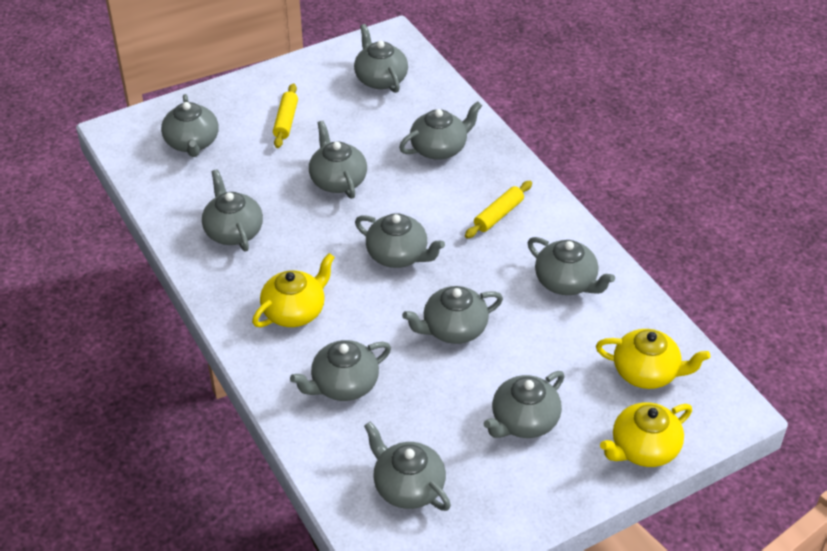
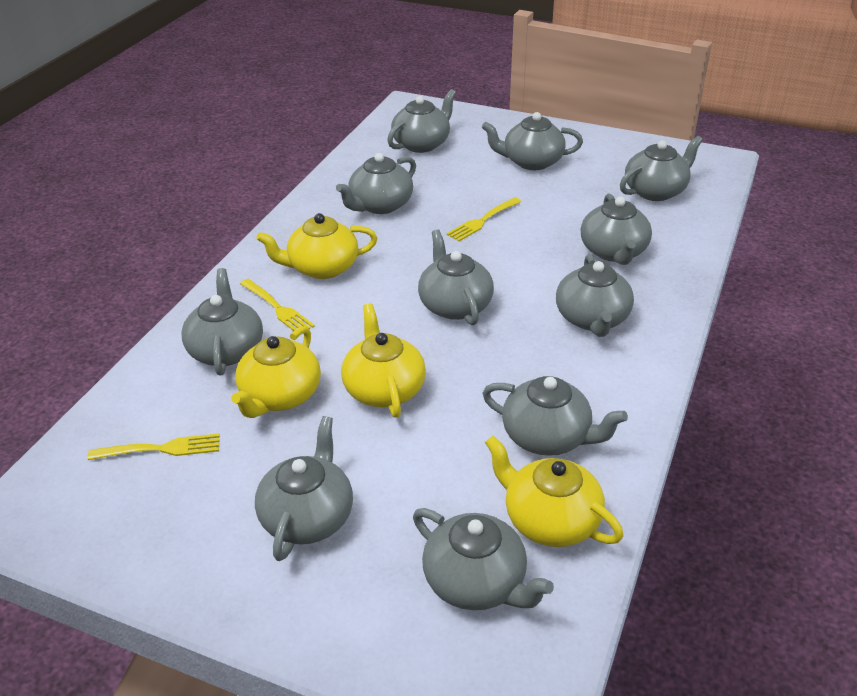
yellow fork: none = 0 -> [88,434,220,460] [240,279,315,331] [446,197,521,241] = 3
yellow rolling pin: [273,83,298,148] [465,181,532,238] = 2 -> none = 0
yellow teapot: [252,253,335,327] [596,329,710,389] [600,402,692,467] = 3 -> [231,326,321,418] [256,213,378,279] [341,303,426,418] [485,436,624,547] = 4

